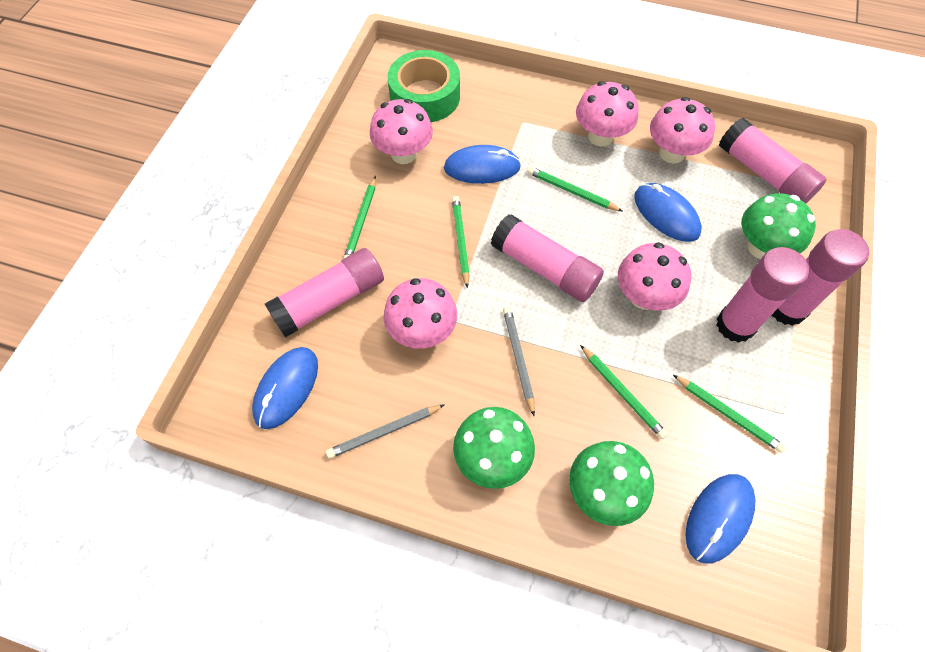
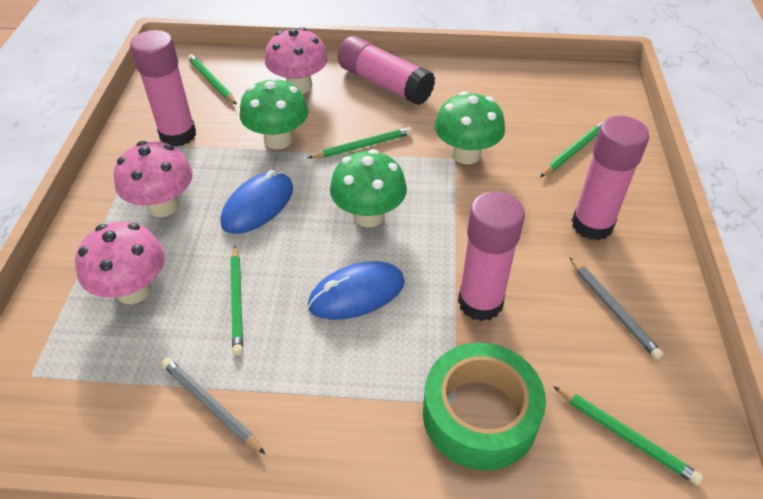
blue mouse: [252,347,318,429] [444,145,521,184] [634,183,702,242] [686,474,756,563] = 4 -> [221,170,293,234] [308,261,405,320] = 2
pink glue stick: [265,248,384,338] [491,214,604,302] [716,247,809,343] [719,118,827,203] [772,229,869,326] = 5 -> [130,30,196,147] [338,36,435,105] [458,191,525,321] [572,116,649,240] = 4
pink mushroom: [370,99,433,164] [384,278,457,349] [576,81,639,146] [618,242,691,311] [650,97,715,164] = 5 -> [75,222,165,304] [114,141,193,217] [265,27,328,94] = 3

